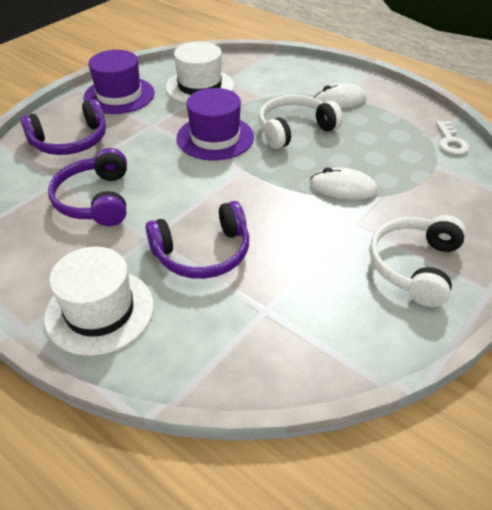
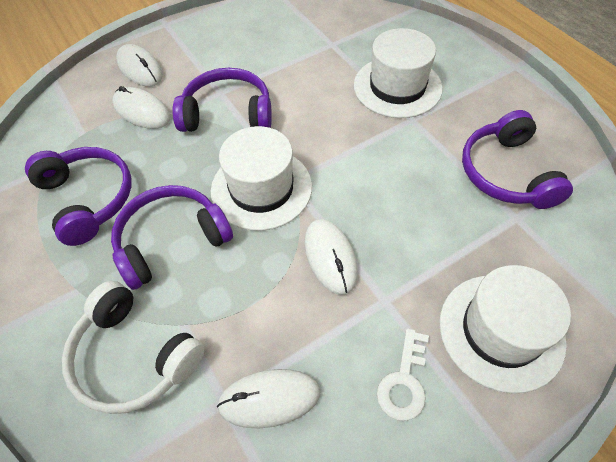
purple hat: [83,50,155,114] [176,88,254,160] = 2 -> none = 0
purple headphones: [20,99,106,155] [48,148,127,226] [146,201,249,279] = 3 -> [25,147,132,246] [111,185,233,290] [173,68,272,132] [462,110,573,209] = 4
white hat: [44,247,154,356] [166,42,234,103] = 2 -> [211,126,312,231] [354,28,443,118] [440,265,571,393] = 3
white headphones: [259,95,343,149] [370,215,466,307] = 2 -> [62,281,205,414] = 1
white mouse: [310,167,378,200] [313,83,367,108] = 2 -> [112,86,171,129] [116,44,163,87] [217,369,320,429] [304,219,358,295] = 4

